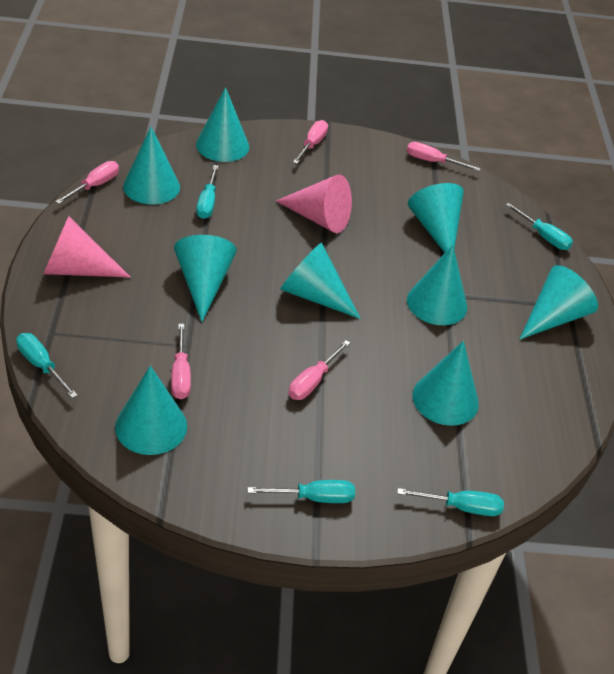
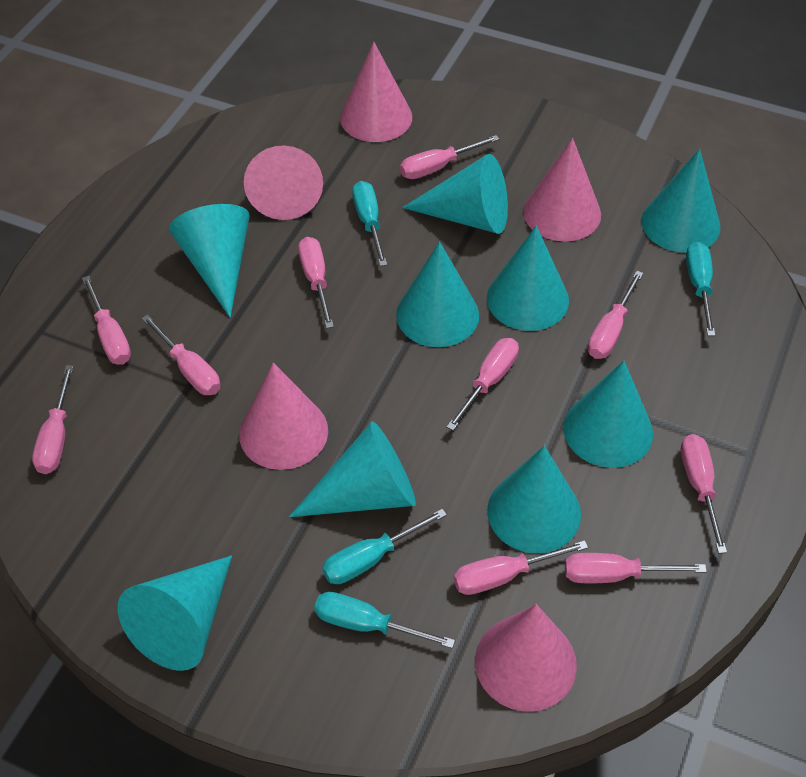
pink cone: [43,216,131,278] [276,174,352,233] = 2 -> [239,363,328,470] [244,145,323,220] [340,42,412,142] [475,604,577,712] [523,138,601,242] = 5
pink screwdriver: [55,161,119,204] [171,324,191,399] [289,340,350,400] [293,120,328,164] [407,142,481,171] = 5 -> [32,365,74,474] [82,276,131,365] [141,315,220,395] [298,237,334,328] [400,135,499,179] [446,338,519,431] [454,540,588,595] [565,553,707,583] [588,271,643,359] [681,434,727,554] = 10
turquoise screwdriver: [16,333,78,398] [196,165,219,219] [248,480,355,503] [397,488,504,516] [506,203,573,250] = 5 -> [314,592,455,648] [322,509,447,584] [352,181,387,266] [686,241,715,336] = 4

